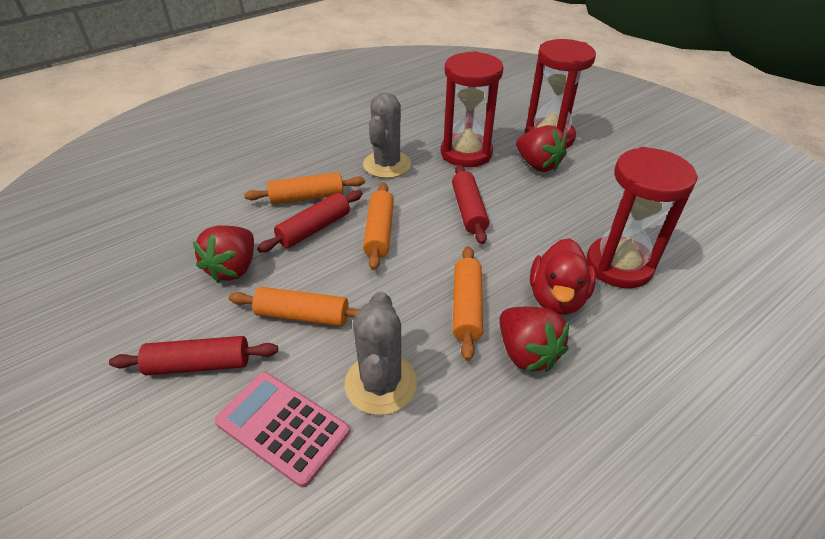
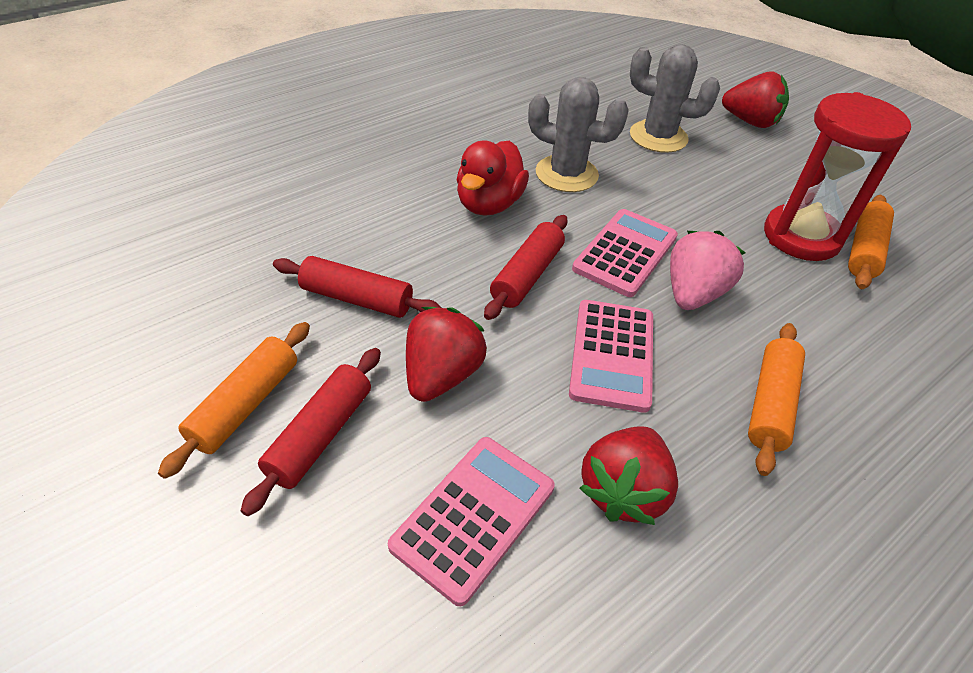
orange rolling pin: [228,287,360,326] [244,172,365,204] [363,183,394,270] [453,246,483,361] = 4 -> [158,322,310,479] [748,323,805,476] [848,195,894,289] = 3
pink calculator: [215,372,350,487] = 1 -> [388,437,555,606] [569,300,653,413] [572,209,678,297] = 3
pink strawberry: none = 0 -> [670,231,745,310] = 1
red hourglass: [441,51,504,167] [525,39,596,148] [586,147,698,288] = 3 -> [764,92,911,261] = 1

